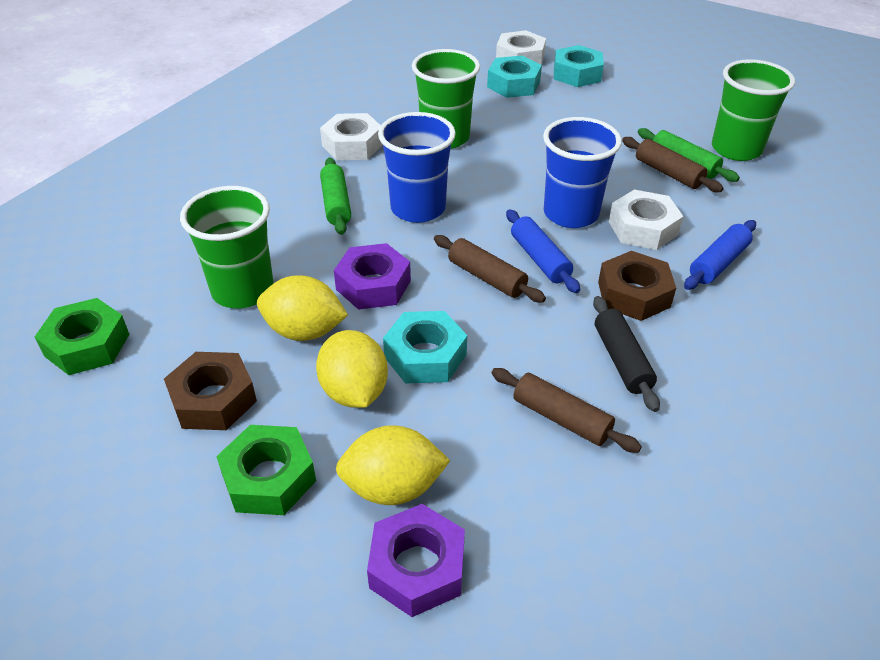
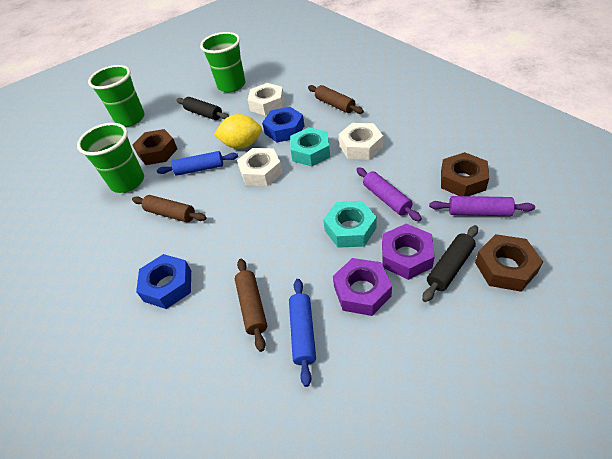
black rolling pin: [593,296,660,412] = 1 -> [176,97,229,120] [422,225,478,302] = 2
blue cup: [378,112,456,223] [543,117,622,228] = 2 -> none = 0
blue nut: none = 0 -> [136,254,191,309] [262,107,304,142] = 2
brown nut: [164,352,257,430] [598,251,676,321] = 2 -> [132,129,177,165] [441,152,489,196] [475,234,543,292] = 3
green nut: [35,298,129,375] [216,425,316,515] = 2 -> none = 0
green rolling pin: [320,158,351,235] [638,128,740,182] = 2 -> none = 0
purple rolling pin: none = 0 -> [356,167,422,221] [429,196,535,216] = 2
turquoise nut: [383,311,467,384] [487,56,542,98] [554,45,604,87] = 3 -> [290,127,330,166] [323,201,377,248] = 2
yellow lemon: [257,275,348,341] [316,330,388,408] [336,425,450,505] = 3 -> [214,114,262,149] = 1

